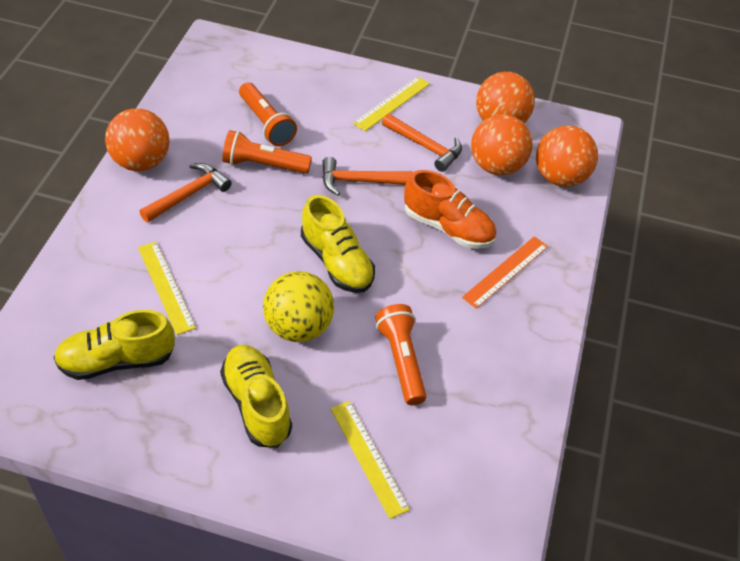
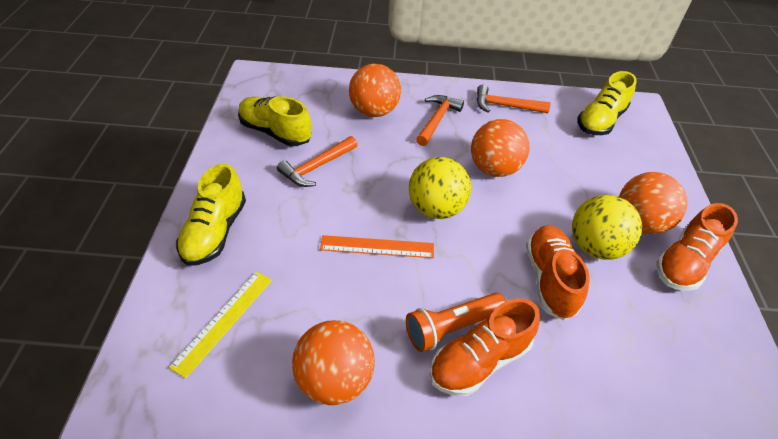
orange flashlight: [222,130,312,174] [239,82,297,146] [375,304,426,405] = 3 -> [406,293,506,352] = 1
orange shoe: [404,170,496,249] = 1 -> [430,299,540,396] [526,225,590,320] [656,203,738,291] = 3
yellow ball: [263,271,334,342] = 1 -> [409,157,471,219] [572,195,642,260] = 2
yellow ruler: [138,242,196,335] [331,401,410,519] [353,76,430,131] = 3 -> [169,271,272,379] = 1

